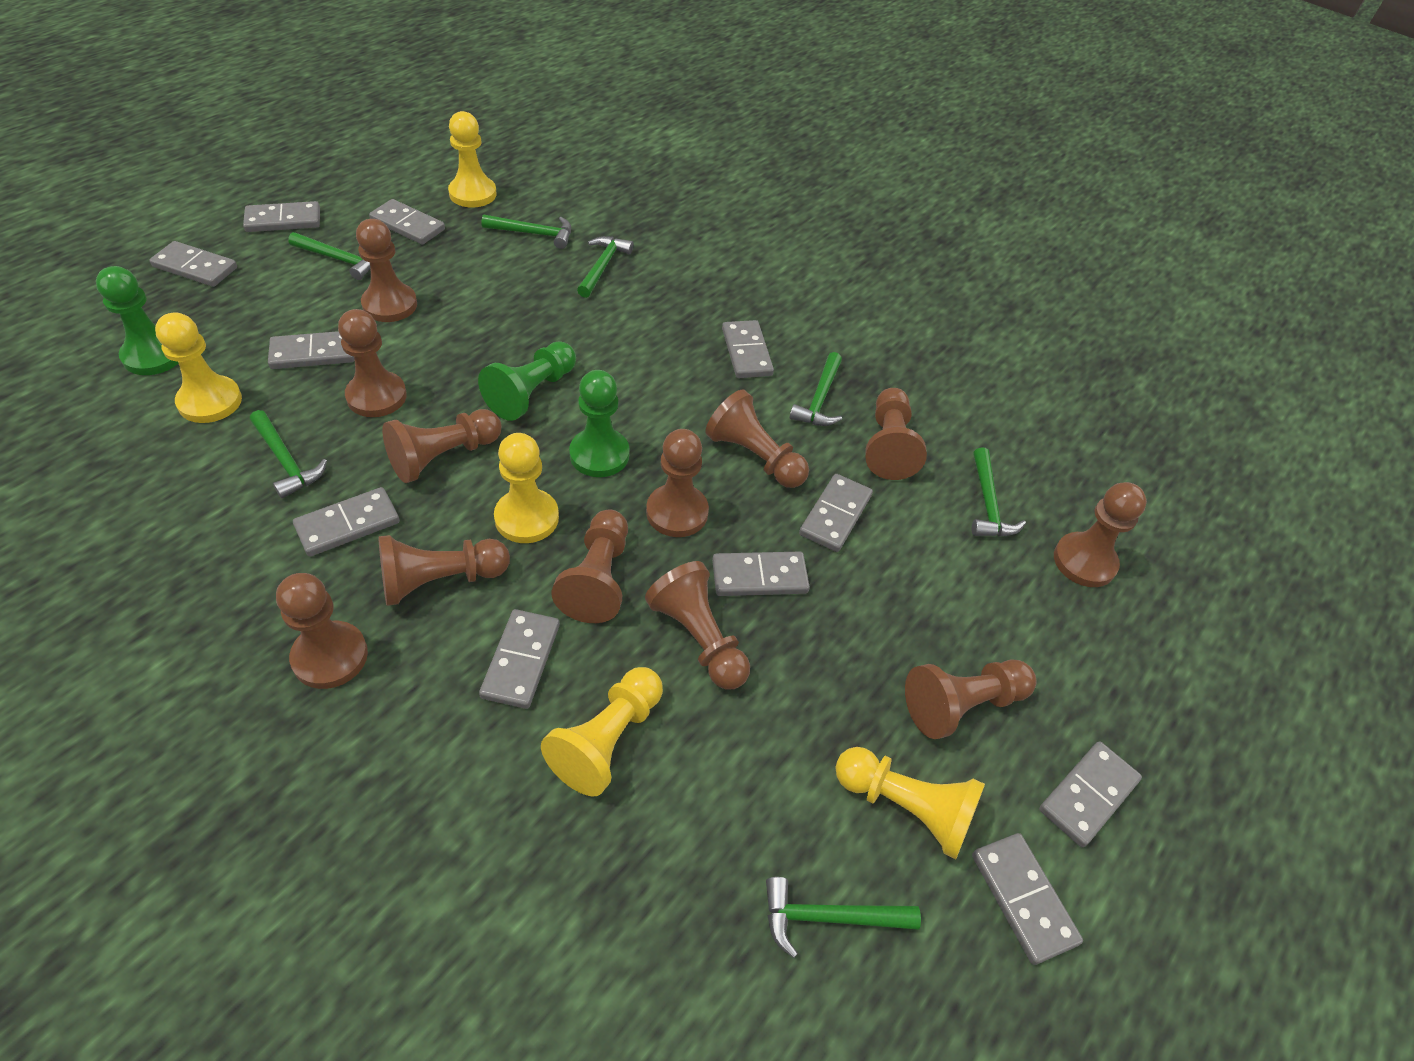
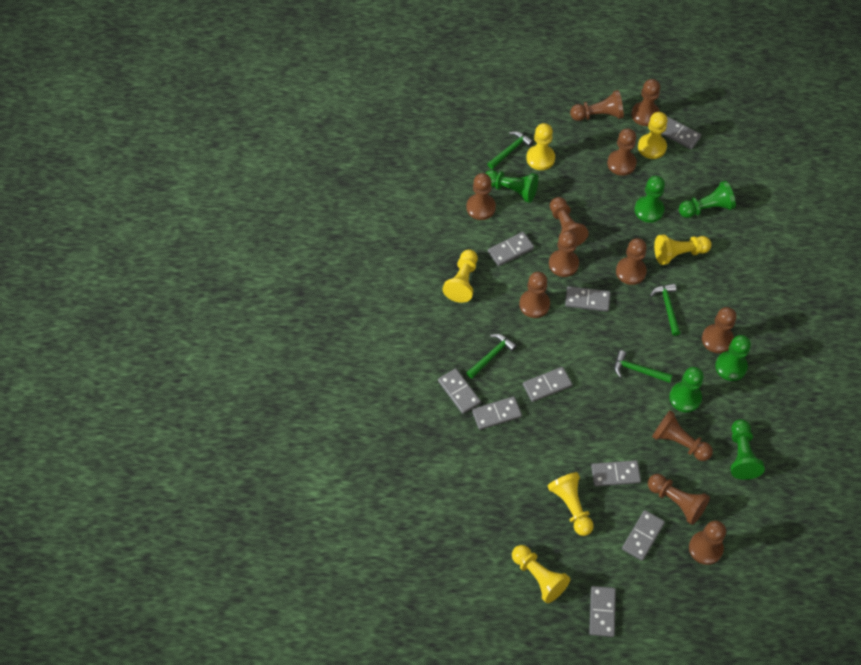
green hammer: [250,410,327,498] [288,232,370,280] [482,214,571,249] [577,236,634,298] [766,877,921,958] [789,352,842,426] [972,447,1026,537] = 7 -> [466,334,517,378] [488,131,534,169] [614,350,672,383] [650,284,680,336] = 4
green pawn: [96,266,178,375] [478,341,576,421] [569,370,630,477] = 3 -> [485,170,538,203] [634,176,665,223] [669,367,704,412] [679,181,736,218] [715,335,751,381] [730,419,765,480] = 6
grey domino: [150,241,237,287] [243,201,320,232] [268,331,354,369] [293,487,400,556] [369,199,445,245] [479,609,560,709] [712,552,810,596] [722,320,774,378] [799,474,873,552] [972,833,1083,965] [1039,741,1142,847] = 11 -> [438,368,481,414] [472,396,522,430] [488,232,534,266] [523,367,572,402] [565,286,610,312] [589,586,616,637] [591,460,641,486] [622,510,665,561] [661,117,701,149] = 9
yellow pawn: [155,312,242,423] [448,111,497,208] [494,433,559,543] [541,667,663,797] [836,747,985,859] = 5 -> [443,250,478,303] [512,545,570,603] [526,123,555,170] [548,472,594,536] [638,112,668,159] [654,234,712,265] = 6

